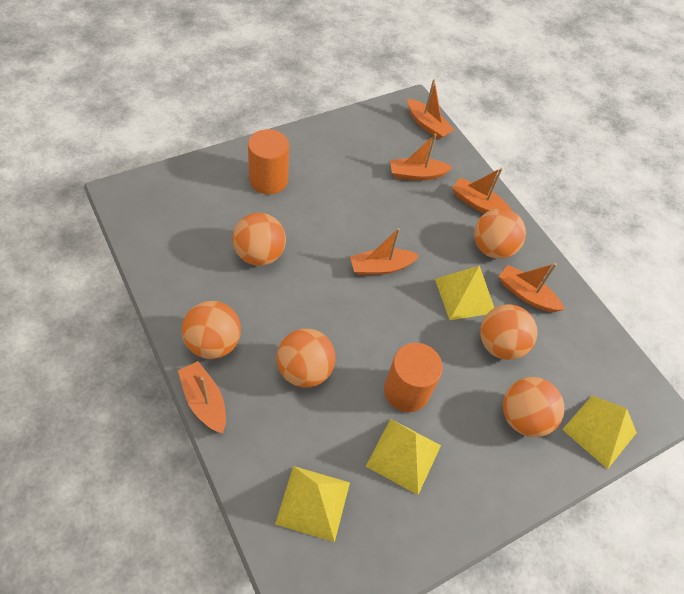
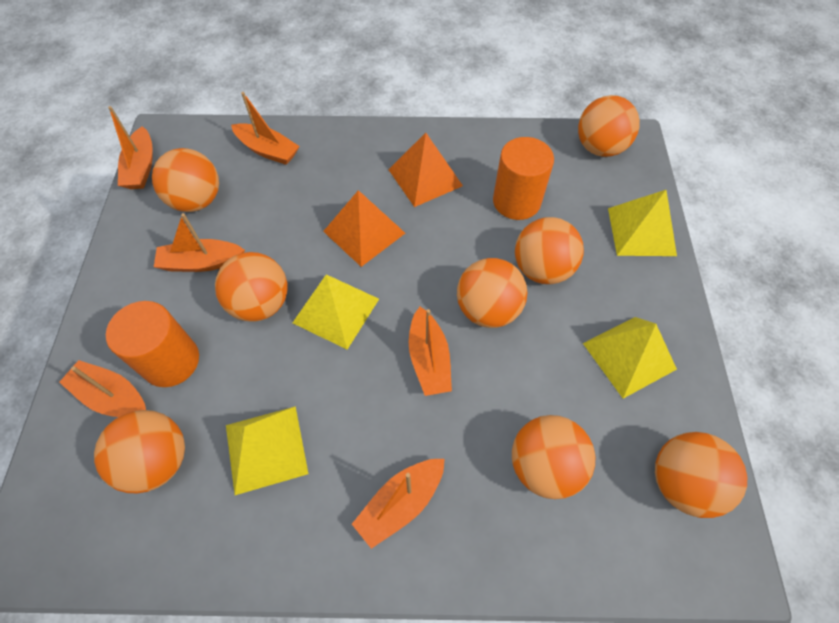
orange ball: [182,301,241,359] [232,213,286,266] [277,329,336,388] [474,208,526,259] [480,304,537,360] [503,377,565,437] = 6 -> [94,410,185,493] [152,148,219,212] [215,252,287,322] [457,258,527,328] [512,415,595,499] [515,217,584,284] [578,95,640,157] [655,432,747,518] = 8
orange pyramid: none = 0 -> [323,190,405,267] [388,133,463,207] = 2

